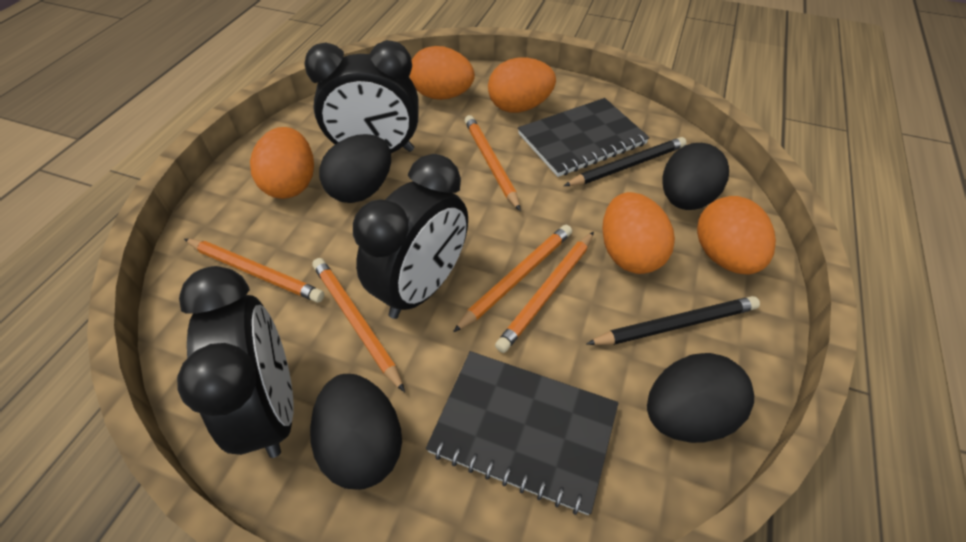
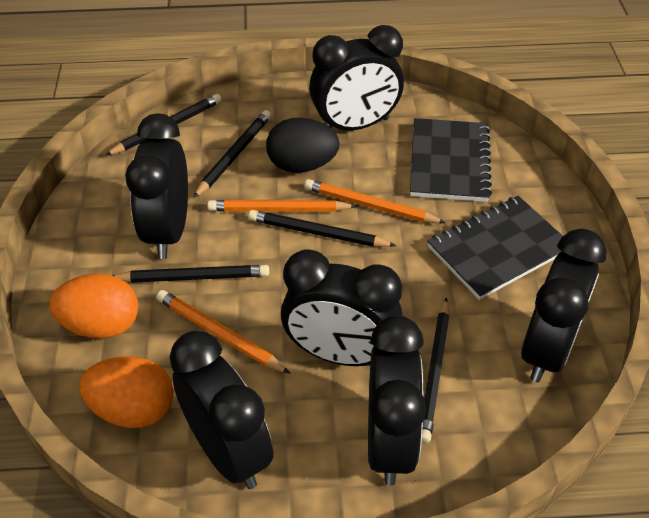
black clock: [177,266,294,458] [305,40,419,153] [353,154,468,319] = 3 -> [125,113,188,259] [170,331,274,489] [281,249,402,366] [309,25,404,130] [368,315,426,486] [521,229,607,382] = 6
black egg: [310,374,402,490] [319,134,391,203] [647,353,754,443] [662,143,729,210] = 4 -> [266,118,340,173] = 1
black pencil: [564,137,686,186] [586,296,760,345] = 2 -> [105,94,222,156] [113,265,269,283] [193,110,271,198] [248,210,396,247] [422,298,450,444] = 5
orange egg: [250,127,314,199] [410,46,475,100] [488,57,556,113] [602,192,675,274] [697,196,776,274] = 5 -> [49,274,138,339] [79,357,174,428] = 2
orange pencil: [184,239,324,303] [312,258,405,392] [453,225,572,332] [465,115,521,211] [495,231,594,353] = 5 -> [156,290,291,374] [207,200,357,212] [304,179,446,223] = 3

